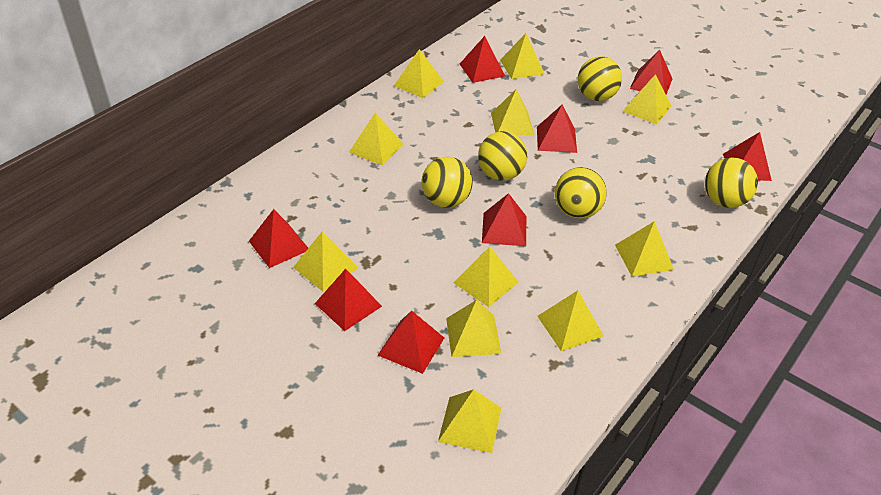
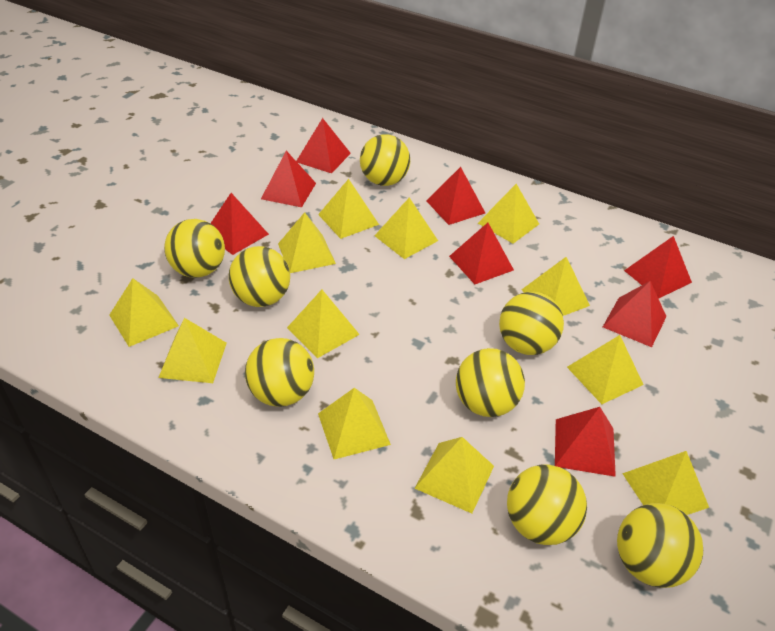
yellow ball: [422,157,472,208] [478,131,527,181] [555,167,607,219] [578,56,622,101] [705,158,758,208] = 5 -> [164,219,225,278] [229,246,290,307] [245,338,314,407] [360,134,410,186] [456,348,525,417] [499,292,564,355] [507,465,587,545] [617,503,703,588] = 8
yellow pyramid: [293,231,358,292] [349,113,403,166] [394,49,444,98] [438,389,501,453] [446,300,501,357] [454,246,518,307] [491,89,534,136] [500,33,545,79] [538,290,604,351] [615,221,674,277] [623,74,671,124] = 11 -> [109,278,179,347] [158,318,227,383] [278,212,336,273] [287,290,360,358] [318,179,379,239] [318,388,391,459] [374,198,438,259] [414,437,494,513] [478,184,539,244] [522,257,590,316] [567,335,644,404] [622,451,709,515] = 12

